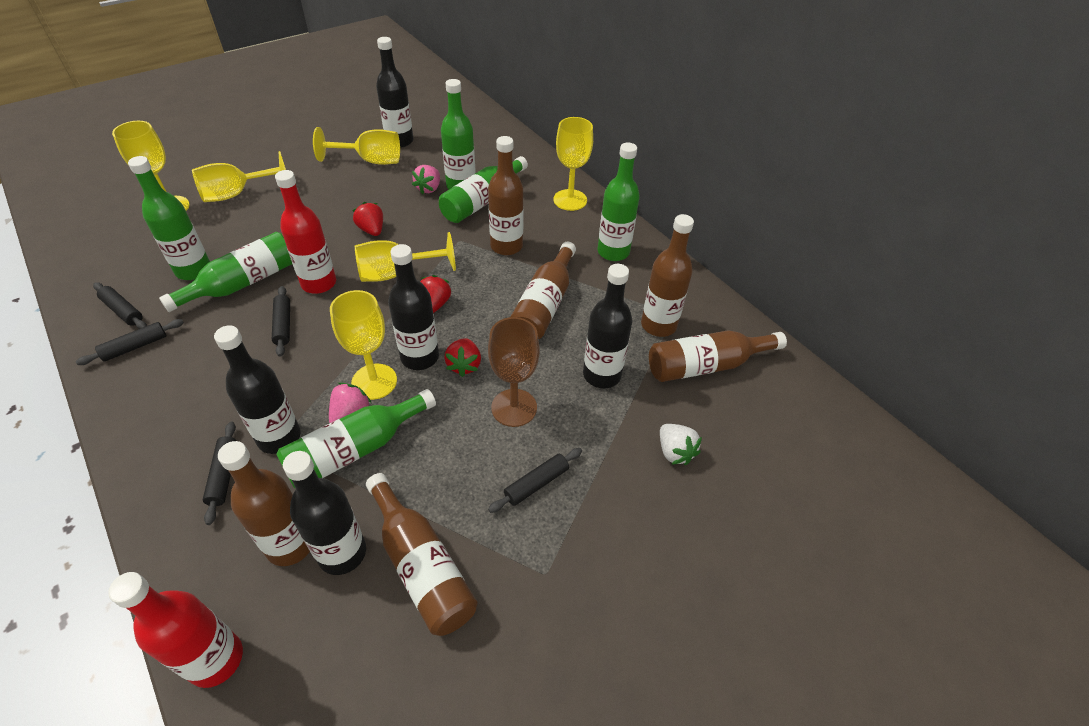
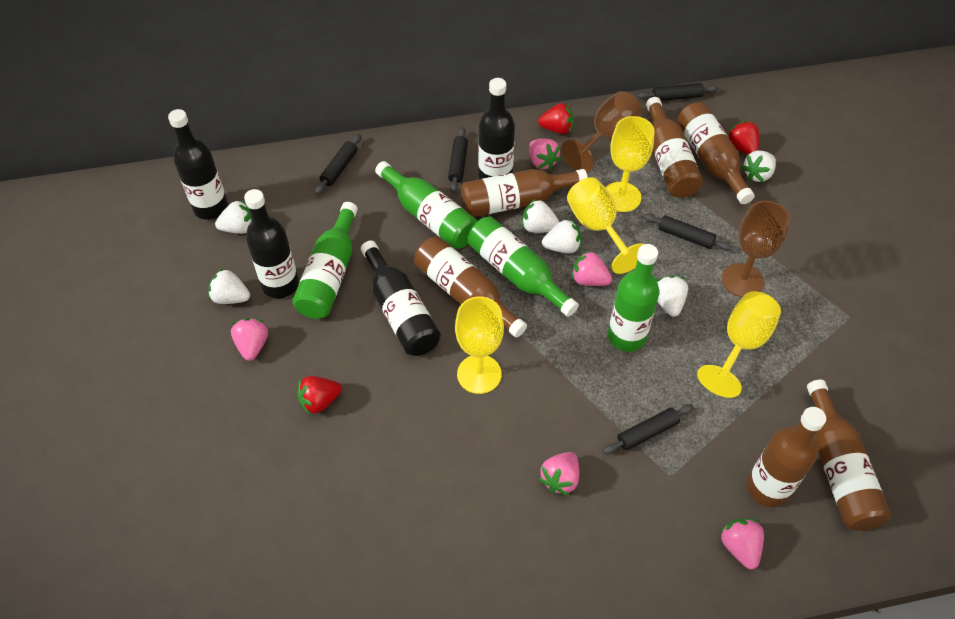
black bottle: [214,325,301,454] [283,451,366,575] [376,37,414,148] [388,244,439,370] [583,264,632,388] = 5 -> [168,109,228,220] [244,189,299,298] [361,241,441,356] [478,78,515,179] = 4
brown goblet: [488,317,540,427] = 1 -> [561,91,642,172] [722,201,790,297] = 2
green bottle: [128,156,210,280] [159,232,292,312] [276,389,436,488] [439,156,528,223] [441,79,476,189] [598,142,640,261] = 6 -> [292,202,358,319] [375,161,477,249] [468,216,579,317] [608,244,659,352] = 4
pink strawberry: [329,383,371,423] [412,165,440,194] = 2 -> [231,318,268,361] [529,138,561,170] [539,452,579,496] [572,250,612,286] [720,519,764,569] = 5
red bottle: [108,572,243,688] [275,170,336,294] = 2 -> none = 0
white strawberry: [660,424,702,465] = 1 -> [208,268,250,304] [215,200,252,234] [522,199,560,233] [542,219,581,253] [657,276,688,317] [741,150,776,182] = 6
yellow goblet: [112,121,190,211] [192,151,286,202] [313,127,400,165] [330,290,397,400] [355,232,456,282] [553,117,593,211] = 6 -> [455,296,504,394] [567,177,644,274] [605,116,655,212] [697,291,781,398] = 4

